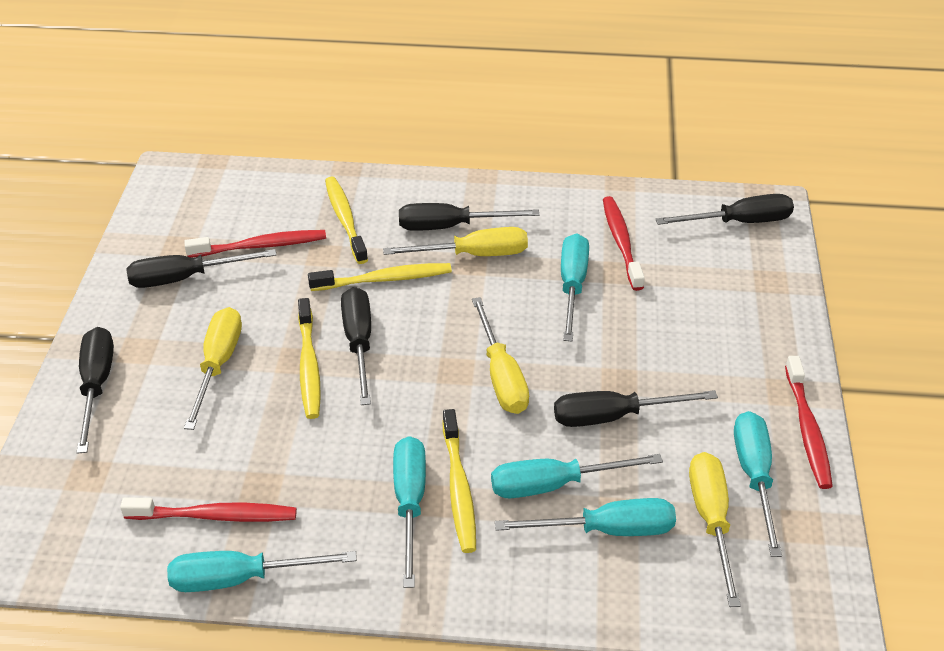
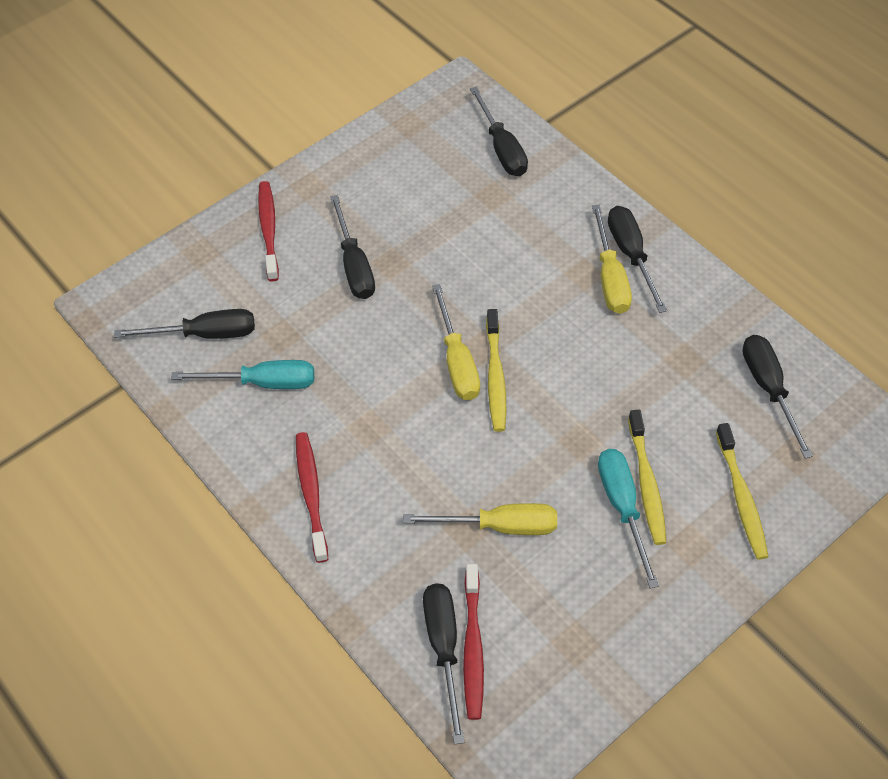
red toothbrush: [120,498,297,522] [184,230,326,258] [603,196,645,291] [785,356,833,489] = 4 -> [258,181,279,281] [296,432,328,563] [463,564,484,720] = 3
turquoise screwdriver: [167,551,357,592] [393,436,426,588] [491,454,663,498] [495,498,676,536] [561,233,589,341] [734,411,782,557] = 6 -> [171,360,314,389] [598,449,659,589] = 2
yellow screwdriver: [184,307,242,430] [383,227,528,256] [472,297,529,414] [689,452,741,607] = 4 -> [403,503,557,535] [432,284,480,400] [592,205,632,314] = 3
yellow toothbrush: [298,298,321,419] [308,263,452,291] [325,177,368,264] [443,409,476,553] = 4 -> [486,309,506,432] [628,410,667,545] [716,423,769,560] = 3

